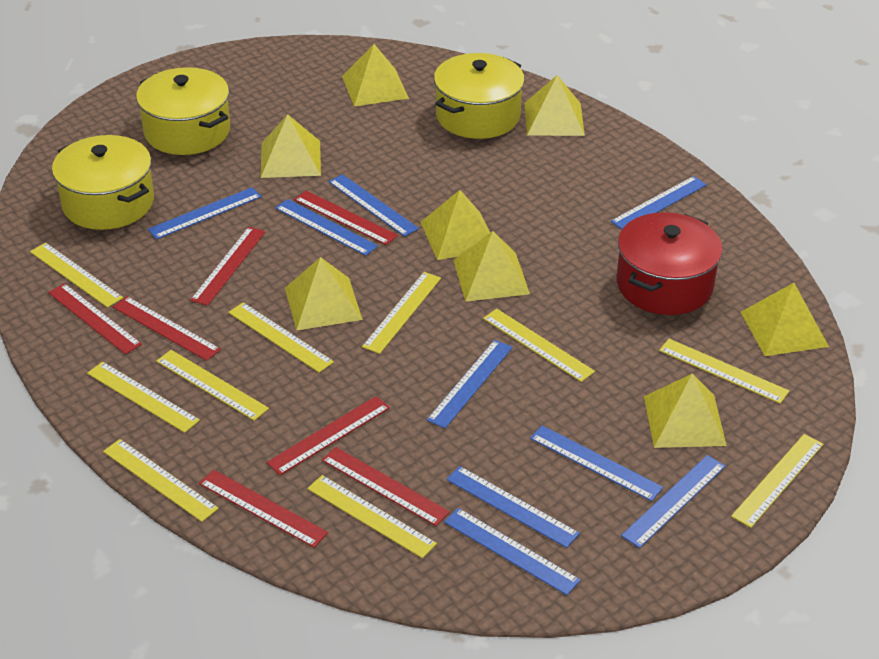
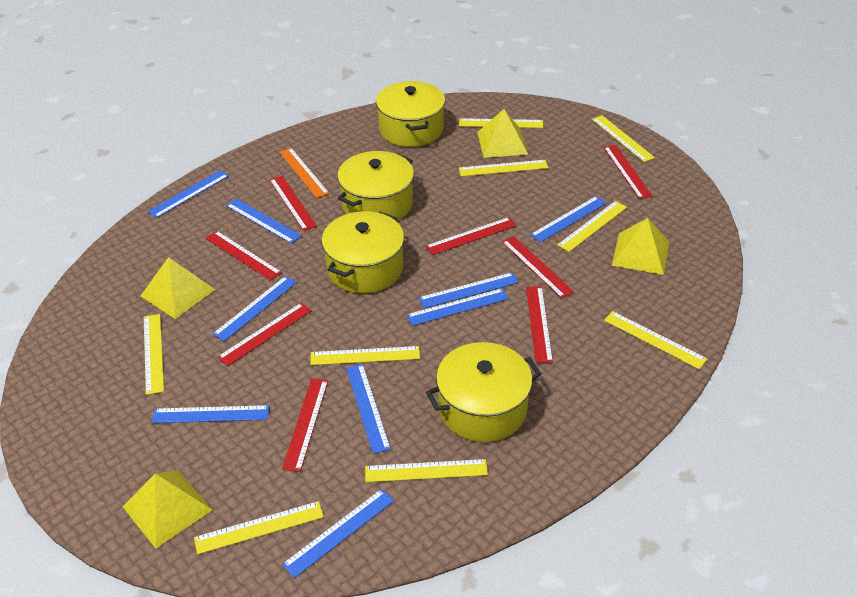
orange ruler: none = 0 -> [279,148,329,198] = 1
red pot: [617,212,723,315] = 1 -> none = 0
red ruler: [48,283,142,354] [113,296,221,361] [190,227,266,306] [199,470,328,548] [266,396,390,475] [294,191,398,245] [322,447,450,526] = 7 -> [206,231,282,281] [217,303,312,366] [270,176,317,231] [282,378,328,472] [425,217,517,255] [502,236,574,298] [526,286,553,363] [603,145,653,199] = 8
yellow pot: [52,135,154,230] [136,67,230,155] [434,53,525,139] = 3 -> [321,211,404,293] [337,151,414,221] [376,81,446,147] [426,342,541,442] = 4
yellow pyramid: [261,114,321,178] [285,257,363,331] [342,44,409,106] [421,190,490,260] [453,231,530,302] [524,75,585,136] [644,374,727,448] [741,283,829,356] = 8 -> [122,471,212,549] [141,257,215,319] [477,109,528,158] [612,218,669,275] = 4
yellow ruler: [30,243,123,308] [87,362,200,433] [103,439,219,522] [156,350,269,421] [228,302,334,373] [307,475,437,558] [362,272,441,354] [483,309,595,382] [659,339,789,404] [731,434,823,528] = 10 -> [144,314,164,395] [194,501,324,555] [310,346,420,365] [365,459,488,482] [459,118,543,128] [459,160,548,176] [557,201,627,252] [592,115,655,162] [604,311,707,369] = 9

